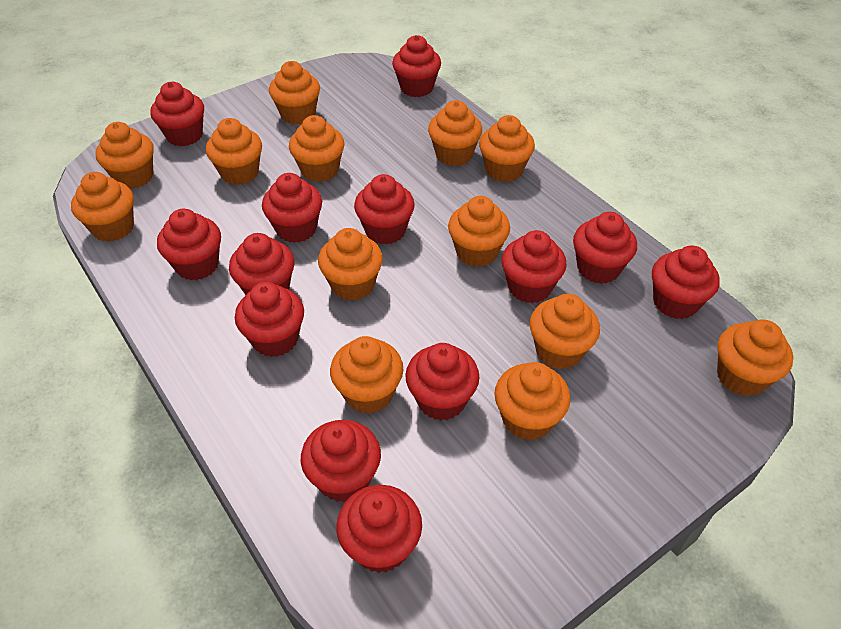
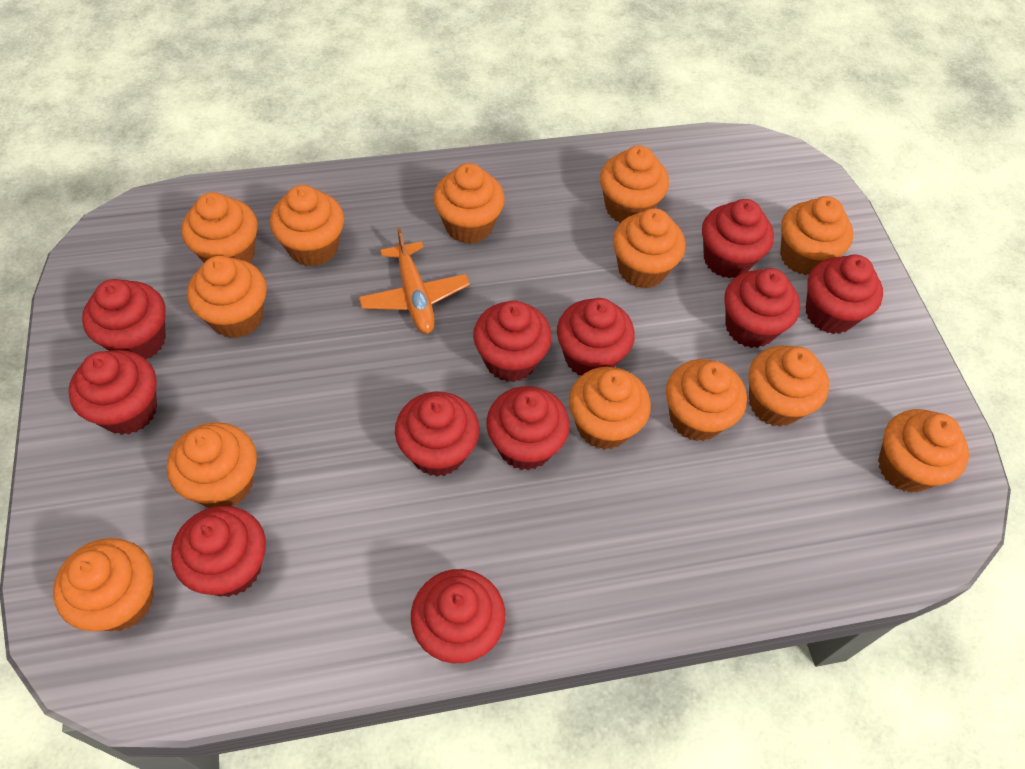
orange plane: none = 0 -> [359,227,470,334] = 1
red cupcake: [150,82,204,146] [157,209,221,280] [229,233,294,295] [235,282,304,357] [262,173,322,243] [301,420,381,502] [336,485,422,573] [354,174,415,245] [392,35,441,97] [405,343,479,420] [501,230,567,303] [573,212,637,284] [652,246,720,319] = 13 -> [68,350,157,435] [82,279,166,359] [171,506,266,597] [395,392,479,477] [411,569,506,663] [473,301,552,382] [486,386,570,470] [557,298,635,375] [702,199,774,278] [724,268,800,348] [806,255,883,334] = 11

